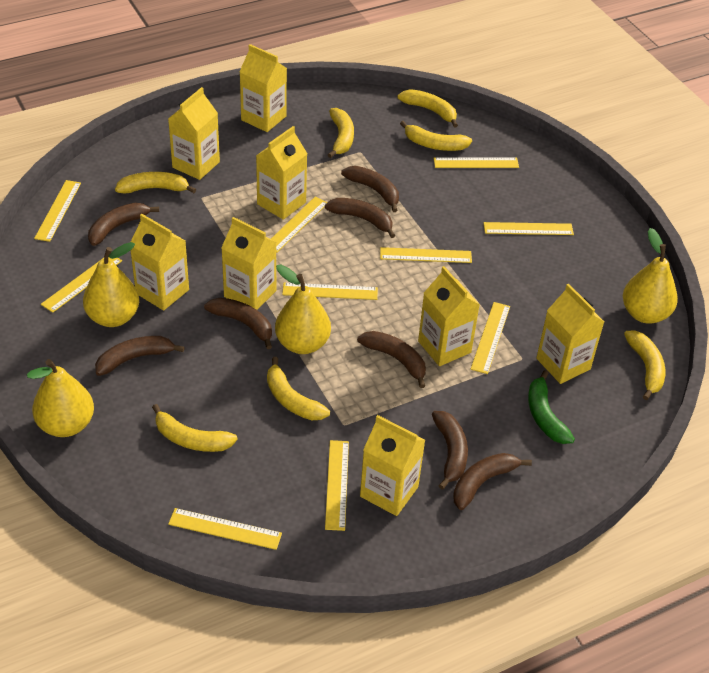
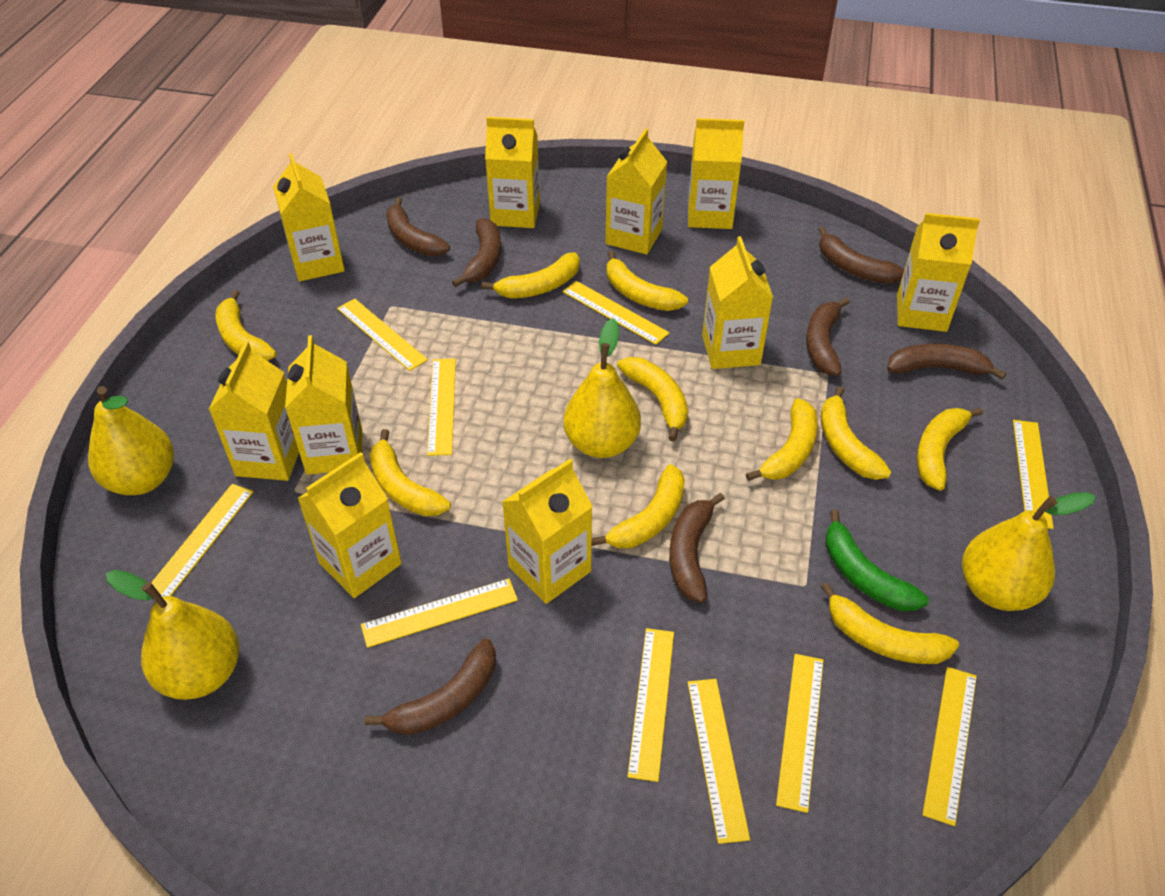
brown banana: [88,203,159,246] [95,336,185,376] [204,298,272,349] [325,198,396,238] [341,166,399,212] [357,331,426,388] [432,411,468,490] [453,453,532,510] = 8 -> [365,638,496,735] [386,197,450,256] [452,218,501,287] [669,493,725,603] [806,297,850,376] [818,227,904,284] [887,343,1006,380] = 7
yellow banana: [115,172,196,194] [152,404,238,452] [267,357,330,420] [328,108,354,158] [397,89,458,128] [400,121,472,151] [624,331,665,400] = 7 -> [215,290,277,361] [370,429,451,516] [482,252,580,299] [592,464,685,548] [606,251,688,311] [617,357,688,441] [746,398,818,481] [821,386,891,480] [821,582,959,664] [917,407,983,491] = 10
yellow carton: [131,214,189,311] [168,87,220,180] [221,217,276,310] [240,44,287,132] [256,126,307,220] [360,415,425,516] [418,266,480,366] [536,284,604,384] = 8 -> [209,341,299,481] [273,153,345,281] [285,335,362,475] [297,452,402,598] [485,117,540,228] [502,459,593,604] [605,128,667,255] [688,118,744,229] [702,236,773,369] [897,213,980,332] = 10

